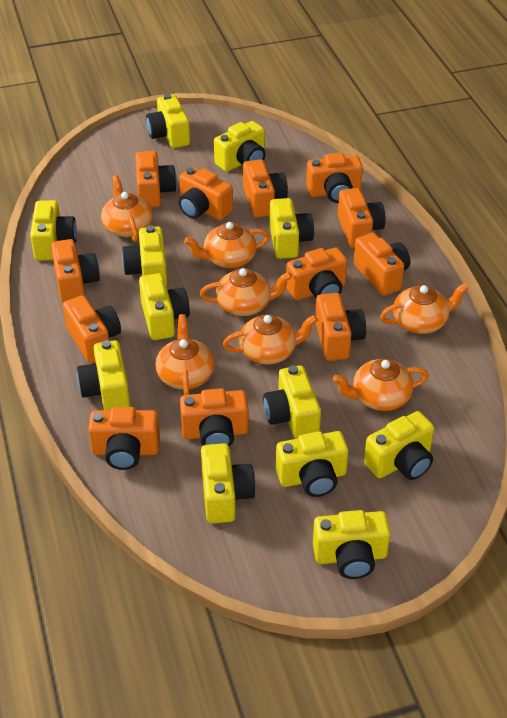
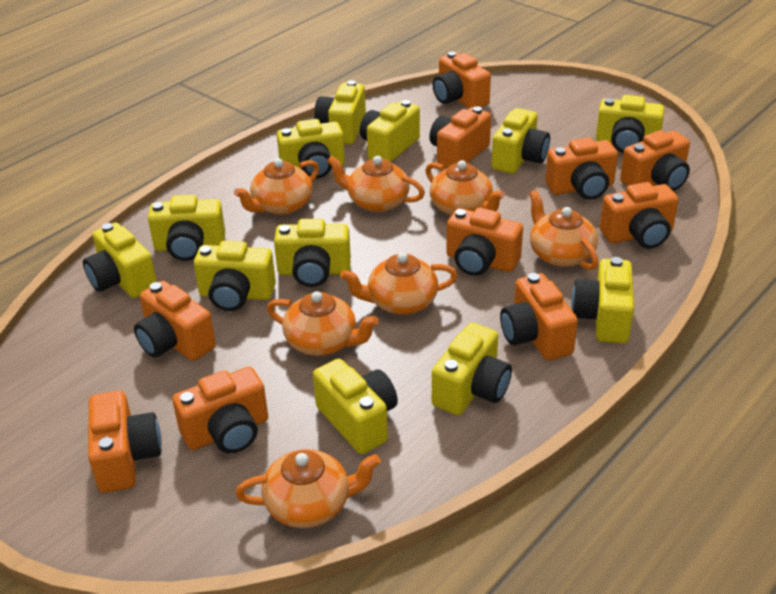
orange camera: [51,239,100,303] [63,295,121,364] [88,407,160,470] [135,151,177,208] [179,167,233,220] [180,388,249,447] [243,159,288,218] [286,247,347,300] [306,153,363,203] [315,293,366,361] [338,188,386,248] [353,233,410,296] = 12 -> [88,391,162,493] [134,281,216,361] [172,367,268,453] [429,106,491,168] [433,52,491,108] [446,207,523,276] [500,273,578,360] [545,137,618,200] [600,182,679,249] [620,130,690,191] = 10

